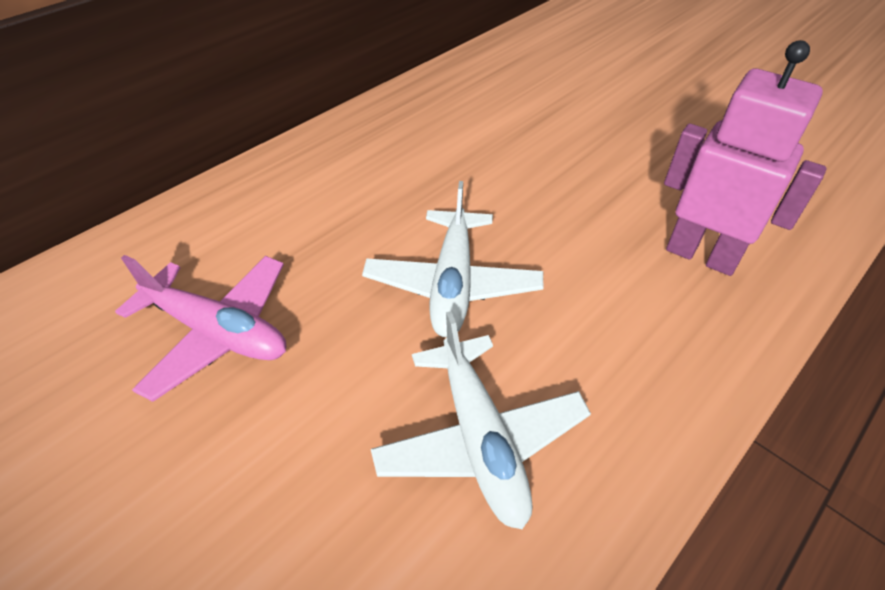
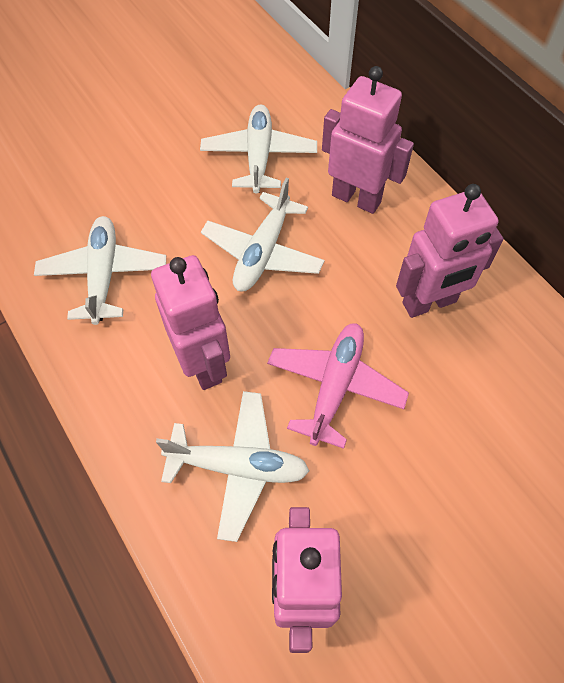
pink robot: [664,40,827,276] = 1 -> [151,255,230,390] [272,507,342,653] [322,66,414,214] [396,184,504,318] = 4
white plane: [362,181,543,337] [371,311,591,529] = 2 -> [34,216,166,325] [156,391,309,542] [200,105,317,194] [201,178,325,292] = 4

